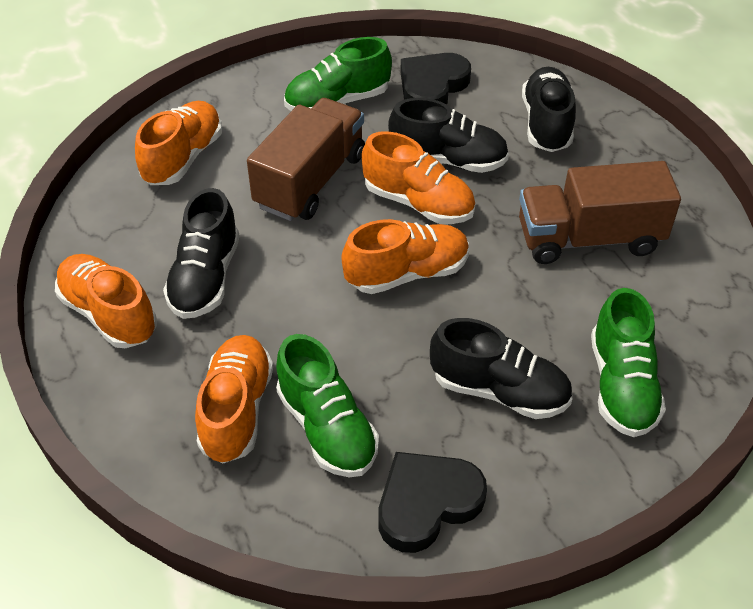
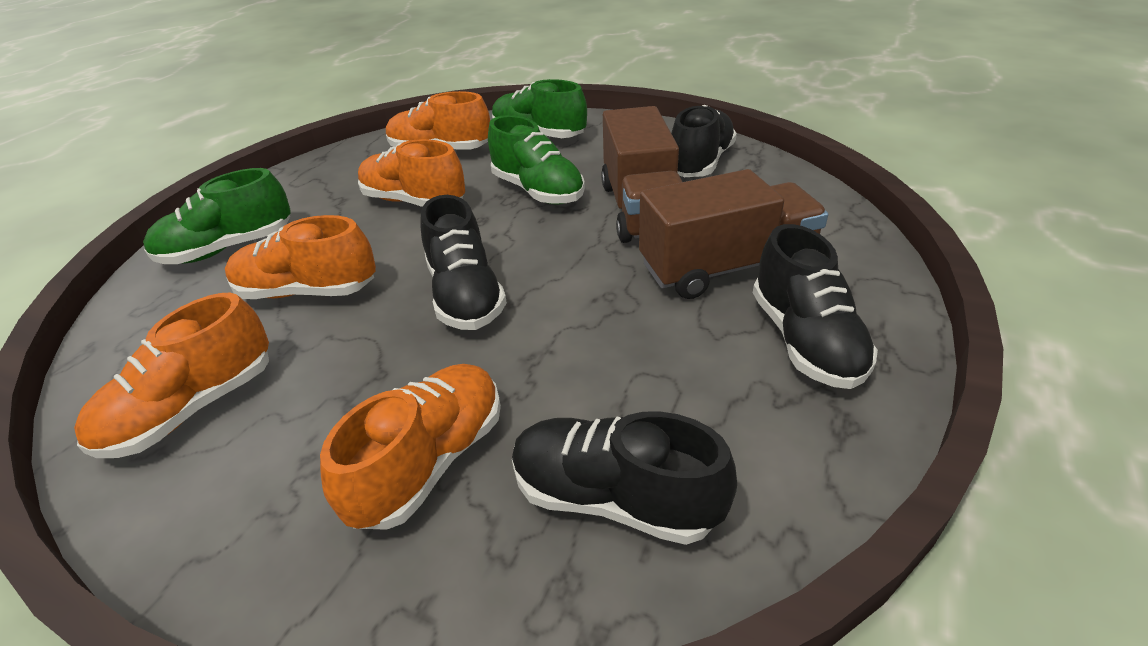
black heart: [379,452,487,553] [400,53,471,105] = 2 -> none = 0

